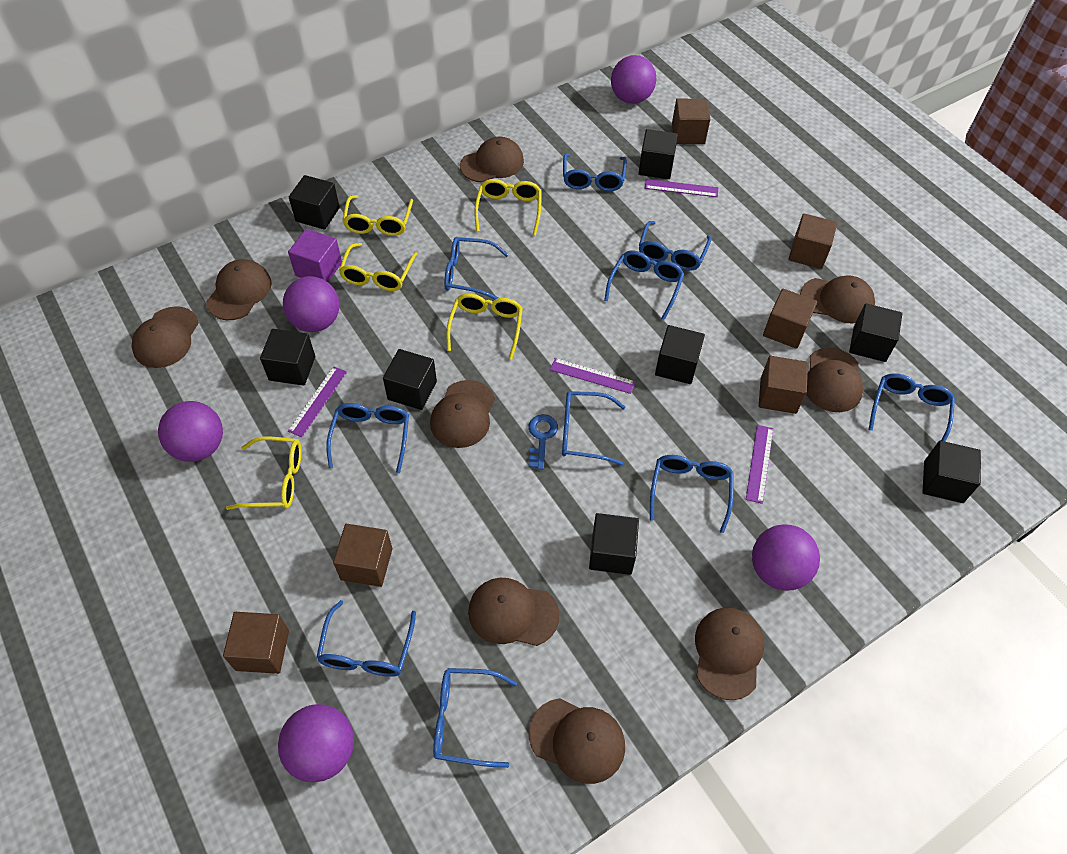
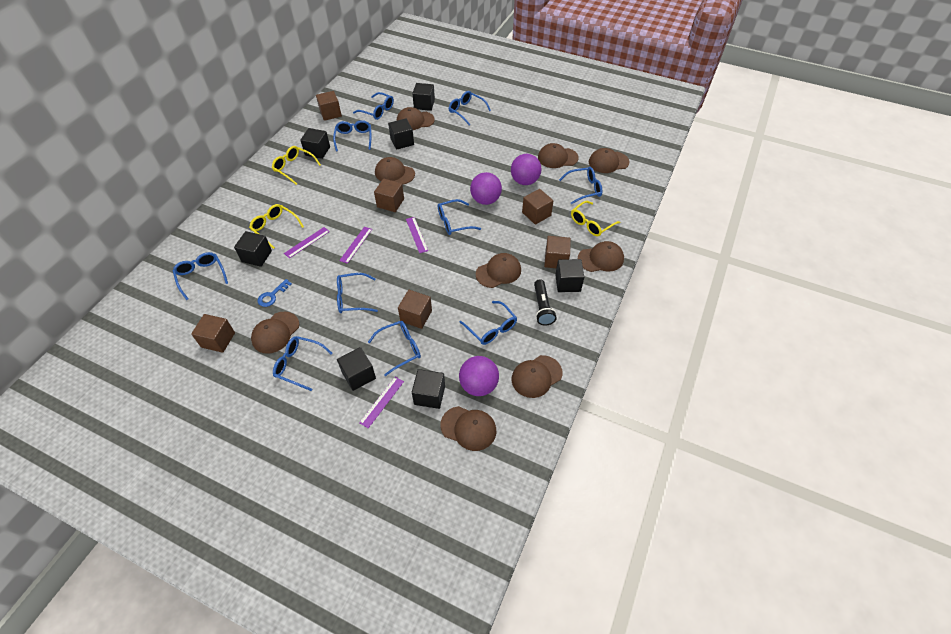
black cube: [260,329,315,386] [289,175,340,230] [383,349,437,410] [589,513,639,575] [638,129,678,179] [655,325,705,384] [849,303,902,362] [922,441,981,503] = 8 -> [234,231,272,267] [300,128,330,159] [337,347,376,391] [388,118,414,150] [412,83,435,111] [412,369,445,409] [555,259,584,292] = 7
black flashlight: none = 0 -> [534,279,557,326] = 1
purple ball: [158,401,223,462] [278,704,354,783] [283,276,339,332] [611,55,657,104] [752,524,820,591] = 5 -> [459,356,499,396] [470,172,502,205] [511,154,542,185] = 3
purple cube: [288,229,342,282] = 1 -> none = 0
yellow glasses: [226,436,301,510] [339,243,417,291] [342,195,413,236] [446,293,523,360] [474,179,542,235] = 5 -> [249,204,304,249] [272,146,321,185] [571,201,620,236] = 3

